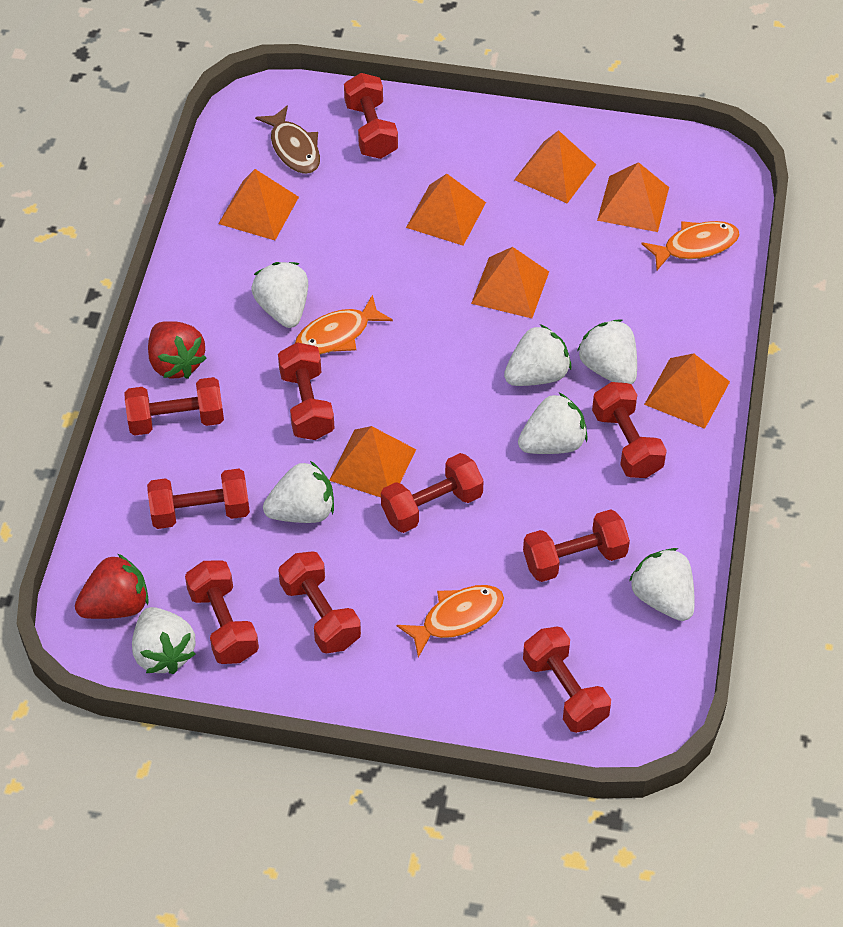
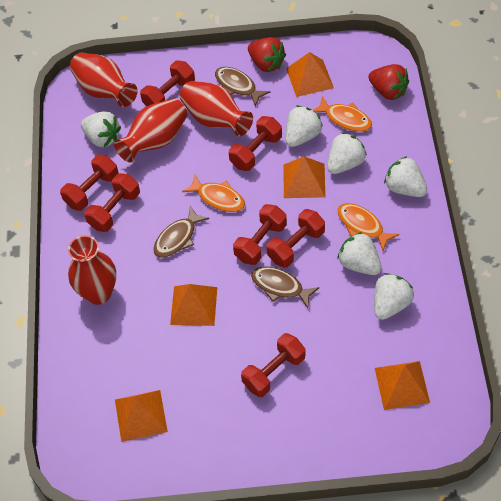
brown fish: [255,105,320,174] = 1 -> [153,206,209,258] [215,67,270,106] [251,266,319,308] = 3
orange pyramid: [218,169,299,240] [329,426,416,497] [406,174,486,246] [471,247,549,318] [514,130,596,203] [597,162,669,232] [644,353,730,429] = 7 -> [115,390,168,442] [170,284,217,326] [284,156,325,198] [286,52,334,97] [375,361,430,410] = 5
red dumbbell: [124,377,224,436] [147,469,250,529] [185,560,259,664] [278,343,335,440] [278,551,361,653] [344,73,398,159] [381,453,484,533] [523,509,630,582] [523,627,611,733] [592,382,667,478] = 10 -> [60,155,119,211] [84,173,140,232] [140,61,195,106] [229,116,282,171] [233,204,287,265] [241,333,306,397] [266,209,325,268] = 7
red vase: none = 0 -> [68,235,116,305] [70,53,138,107] [114,98,188,163] [180,81,253,136] = 4
white strawberry: [132,607,196,674] [251,262,308,328] [263,461,334,523] [504,324,571,386] [518,393,588,454] [577,319,637,384] [629,548,695,621] = 7 -> [81,111,121,147] [286,106,323,147] [327,132,367,174] [337,232,382,275] [374,273,414,320] [384,156,427,197] = 6

